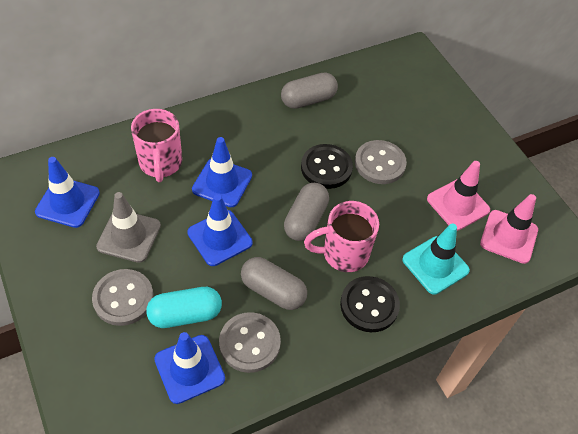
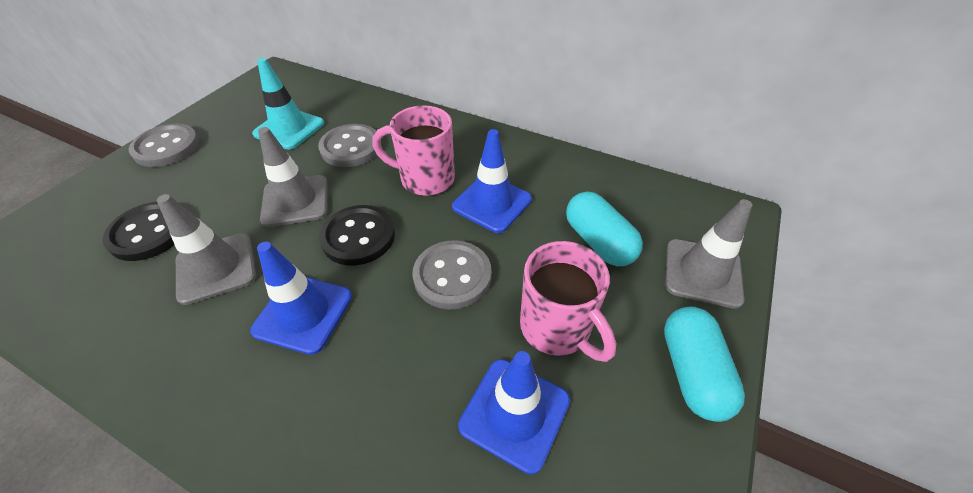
blue traffic cone: [35,157,100,228] [154,332,225,404] [187,194,253,266] [192,137,252,207] = 4 -> [250,242,352,355] [452,129,532,233] [458,351,570,474] = 3
grey capsule: [241,257,307,310] [281,72,338,109] [284,183,329,241] = 3 -> none = 0
grey traffic cone: [96,192,161,263] = 1 -> [157,194,256,305] [258,127,328,227] [665,199,752,309] = 3
pink traffic cone: [427,161,490,231] [480,194,538,264] = 2 -> none = 0
turquoise capsule: [146,287,222,328] = 1 -> [566,192,643,266] [664,307,745,422] = 2

